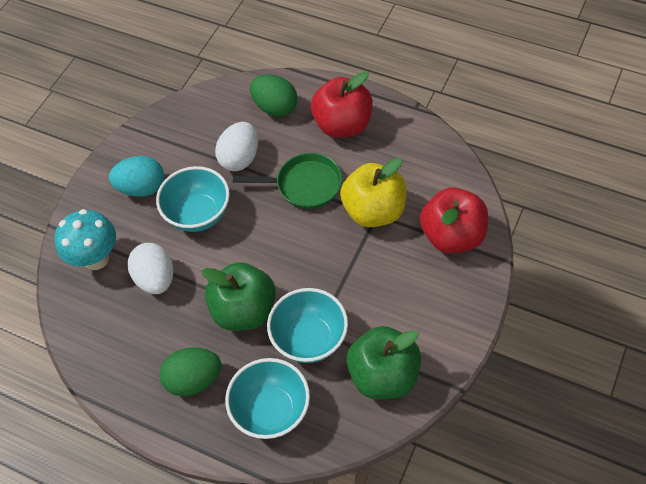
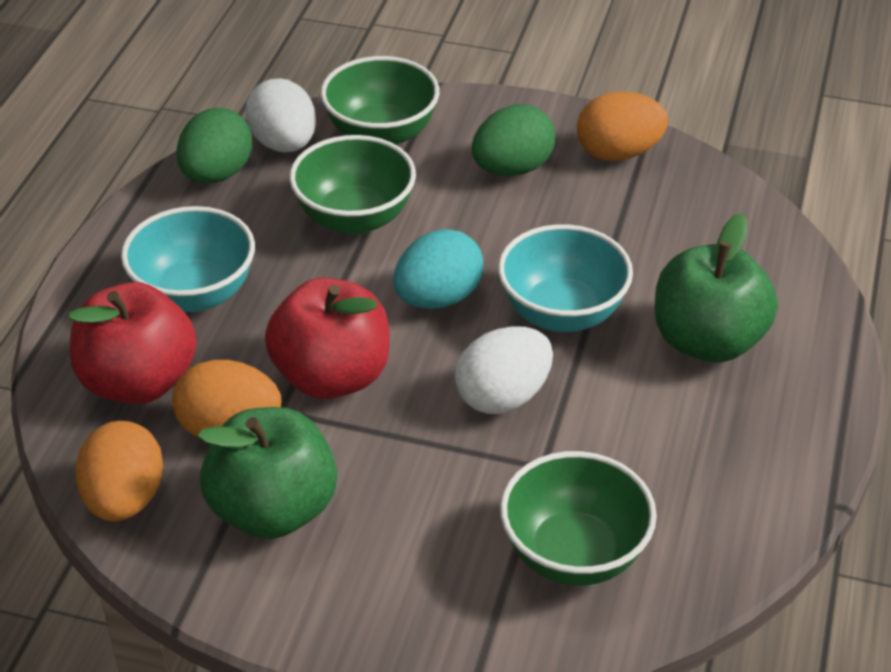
green bowl: none = 0 -> [289,135,416,235] [321,56,440,145] [500,451,657,586] = 3
green pan: [233,153,342,209] = 1 -> none = 0
orange egg: none = 0 -> [75,421,163,521] [172,360,281,438] [577,91,668,161] = 3
turquoise bowl: [156,166,230,232] [225,358,310,439] [267,288,348,363] = 3 -> [121,206,255,312] [498,224,633,332] = 2
turquoise mushroom: [55,209,116,270] = 1 -> none = 0
yellow apple: [340,158,407,227] = 1 -> none = 0

